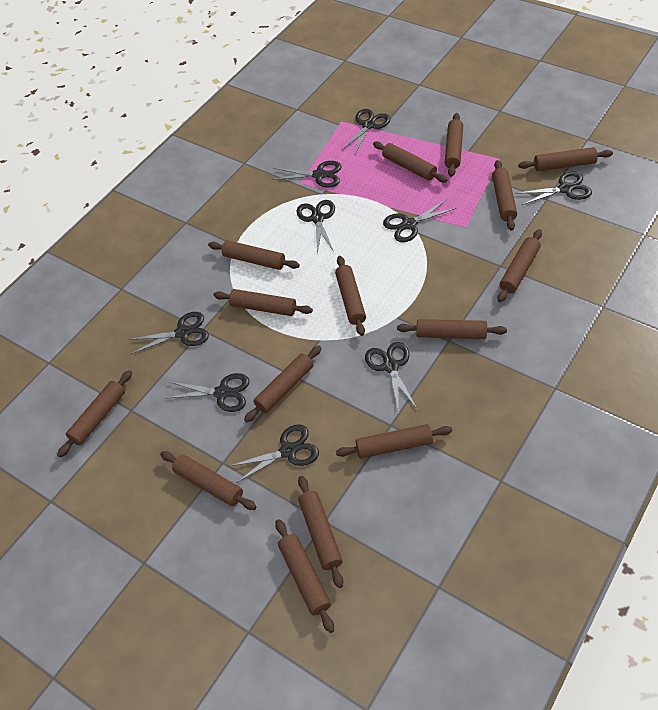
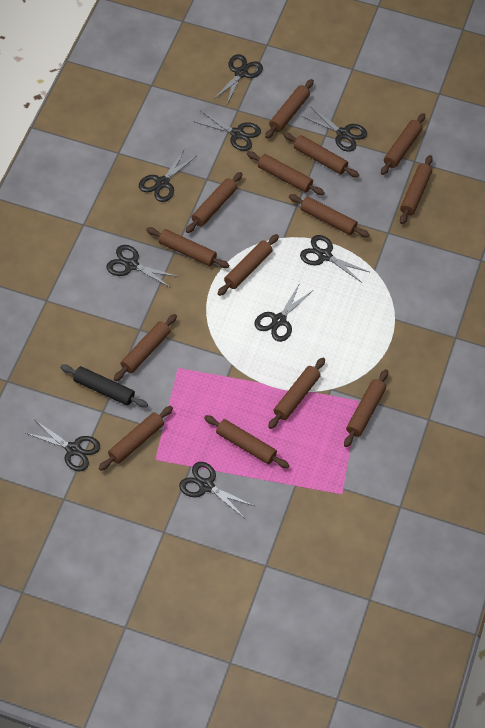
black rolling pin: none = 0 -> [60,364,148,408] = 1
brown rolling pin: [57,370,132,457] [160,451,257,510] [208,240,300,270] [213,289,313,316] [244,346,322,422] [275,519,334,633] [298,476,343,588] [335,256,366,336] [336,424,452,458] [373,141,447,183] [397,319,507,339] [445,113,463,177] [492,160,517,230] [498,229,542,302] [518,147,613,171] = 15 -> [99,406,173,471] [114,314,177,381] [146,227,229,268] [186,172,243,233] [204,415,289,468] [218,234,279,296] [247,151,325,195] [265,79,314,139] [268,358,325,429] [283,132,359,178] [289,194,370,238] [344,369,388,447] [381,113,425,175] [400,155,433,224] = 14

